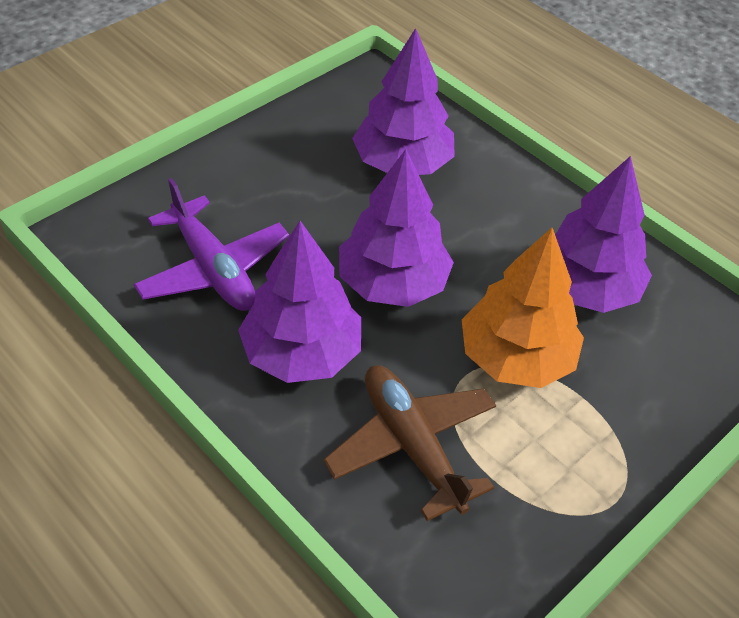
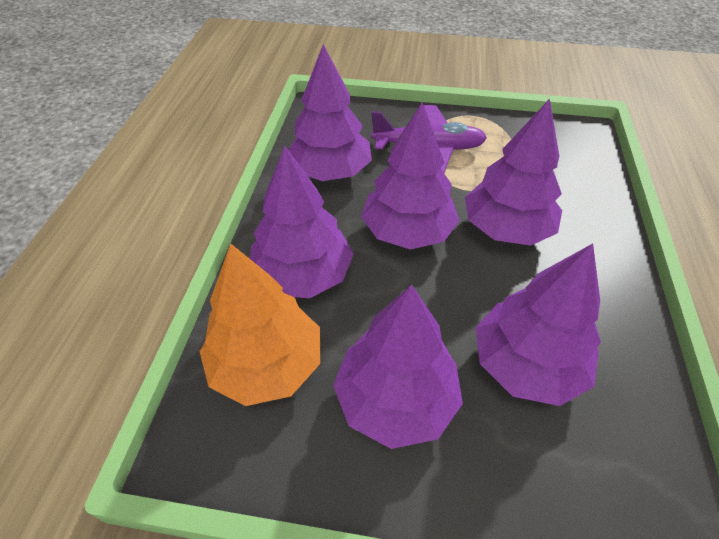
brown plane: [323,365,496,521] = 1 -> none = 0
purple tree: [238,221,361,383] [339,149,454,307] [352,28,455,175] [555,156,652,313] = 4 -> [250,146,354,298] [288,44,372,181] [333,285,463,449] [361,102,460,250] [465,99,562,245] [476,244,601,406] = 6

